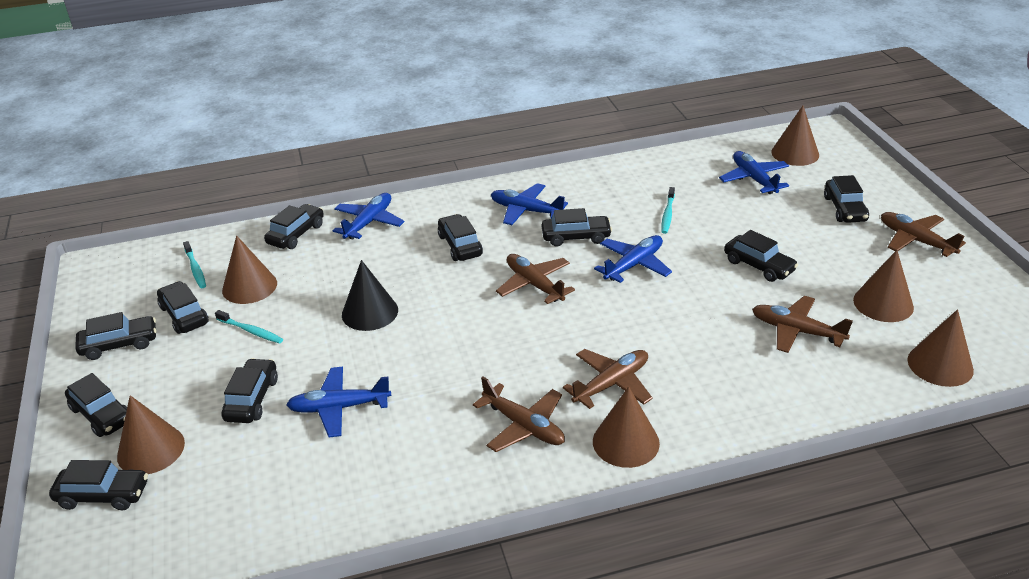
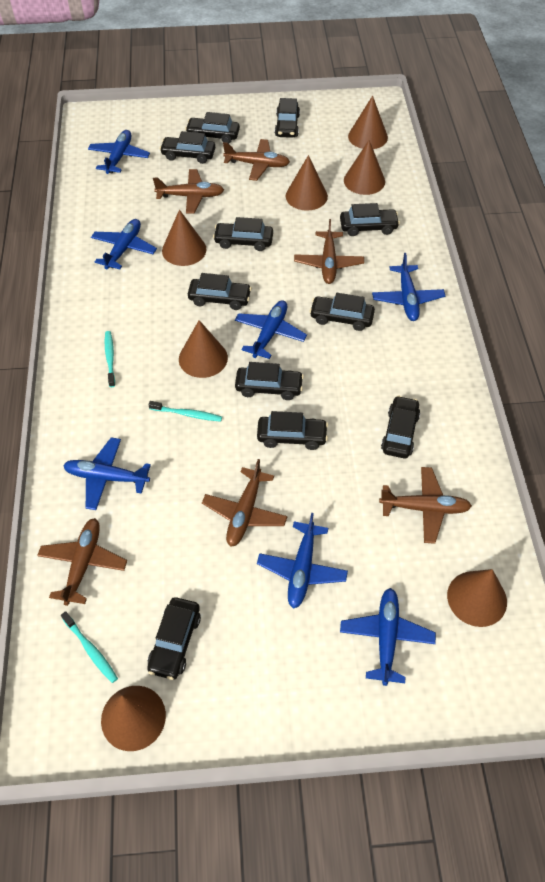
black car: [49,460,148,510] [65,373,127,437] [75,312,157,360] [157,281,209,334] [221,358,278,423] [264,204,324,249] [438,214,483,261] [542,208,612,247] [724,230,798,282] [824,175,869,223] = 10 -> [147,597,201,680] [160,131,215,164] [185,112,240,143] [188,273,252,310] [213,217,273,251] [235,362,304,400] [257,411,328,450] [275,98,300,138] [309,293,375,331] [340,203,400,236] [381,396,420,458] = 11
black cone: [342,260,398,331] = 1 -> none = 0
blue plane: [286,367,391,437] [333,193,404,239] [491,183,568,225] [594,235,672,283] [719,151,789,194] = 5 -> [63,437,151,510] [88,130,150,174] [91,219,157,270] [235,300,307,359] [257,513,348,609] [340,588,436,686] [372,253,445,321] = 7
brown cone: [117,395,185,474] [222,236,277,304] [593,386,660,468] [771,106,819,166] [853,250,914,322] [907,309,974,387] = 6 -> [101,686,166,751] [162,210,207,266] [179,320,228,378] [286,155,328,211] [344,140,385,195] [348,96,388,149] [447,569,507,627] = 7
brown plane: [473,377,565,452] [496,254,575,304] [563,349,653,409] [752,296,853,353] [881,212,966,257] = 5 -> [37,518,127,606] [153,169,224,214] [202,459,287,547] [223,139,290,181] [294,219,364,284] [379,467,472,544] = 6

